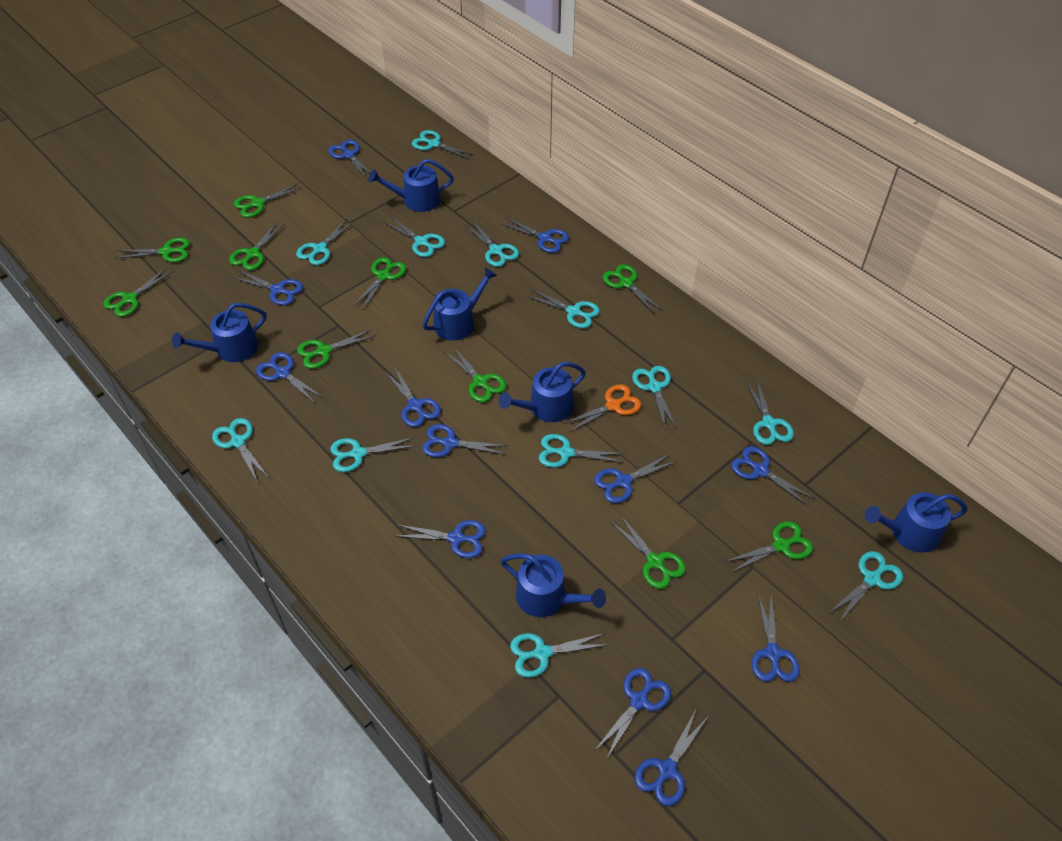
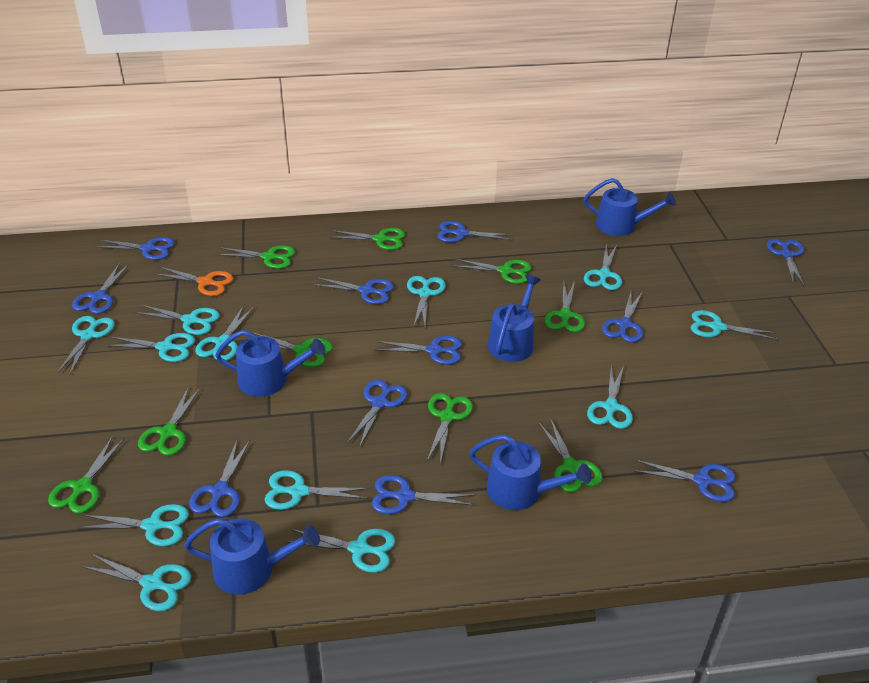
blue scissors: [232,270,303,305] [256,352,324,403] [328,140,371,180] [385,366,441,427] [395,520,486,558] [422,424,508,457] [502,217,569,253] [594,454,677,503] [595,668,671,760] [634,710,708,806] [731,446,815,506] [751,594,800,682] = 12 -> [72,263,129,314] [95,237,175,260] [189,440,250,517] [312,277,394,304] [347,380,408,448] [372,475,476,514] [374,336,462,365] [437,221,513,243] [602,292,643,343] [633,460,736,502] [767,239,804,286] = 11
blue watering can: [172,303,266,362] [368,159,454,212] [422,267,497,341] [499,362,586,422] [501,553,606,617] [865,492,968,553] = 6 -> [184,518,320,595] [215,330,325,397] [469,435,592,510] [488,275,541,362] [584,178,676,236] = 5
green scissors: [103,267,173,317] [115,238,190,262] [229,221,285,270] [234,183,303,218] [297,329,376,369] [353,257,406,311] [444,346,506,402] [603,264,663,314] [610,515,686,589] [724,521,813,572] = 10 -> [48,436,125,514] [138,386,201,456] [216,245,295,269] [251,332,333,367] [329,228,405,250] [427,393,473,464] [453,259,532,284] [538,418,602,492] [545,281,585,332] = 9

